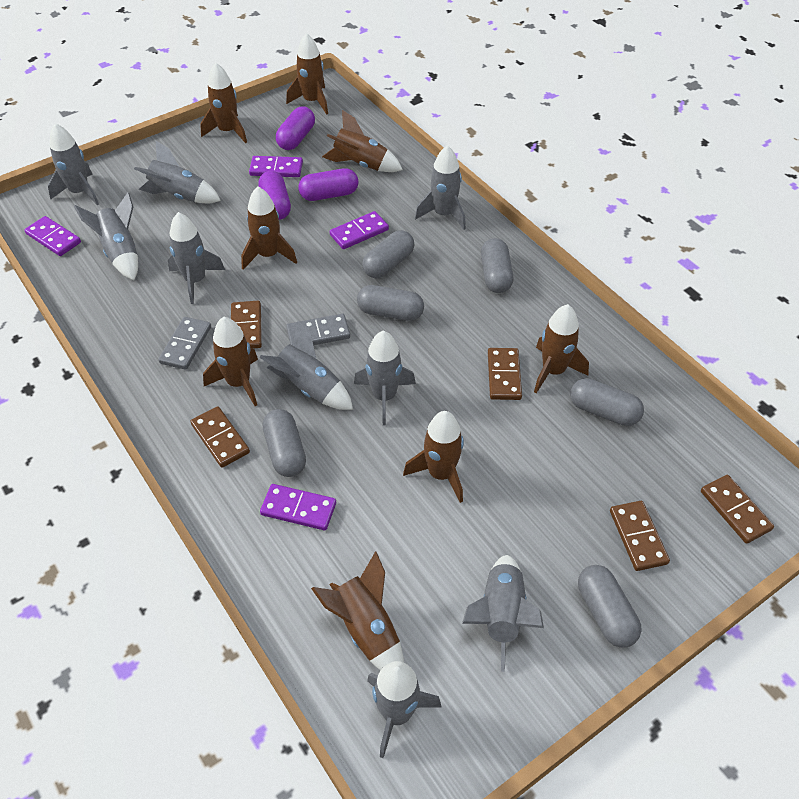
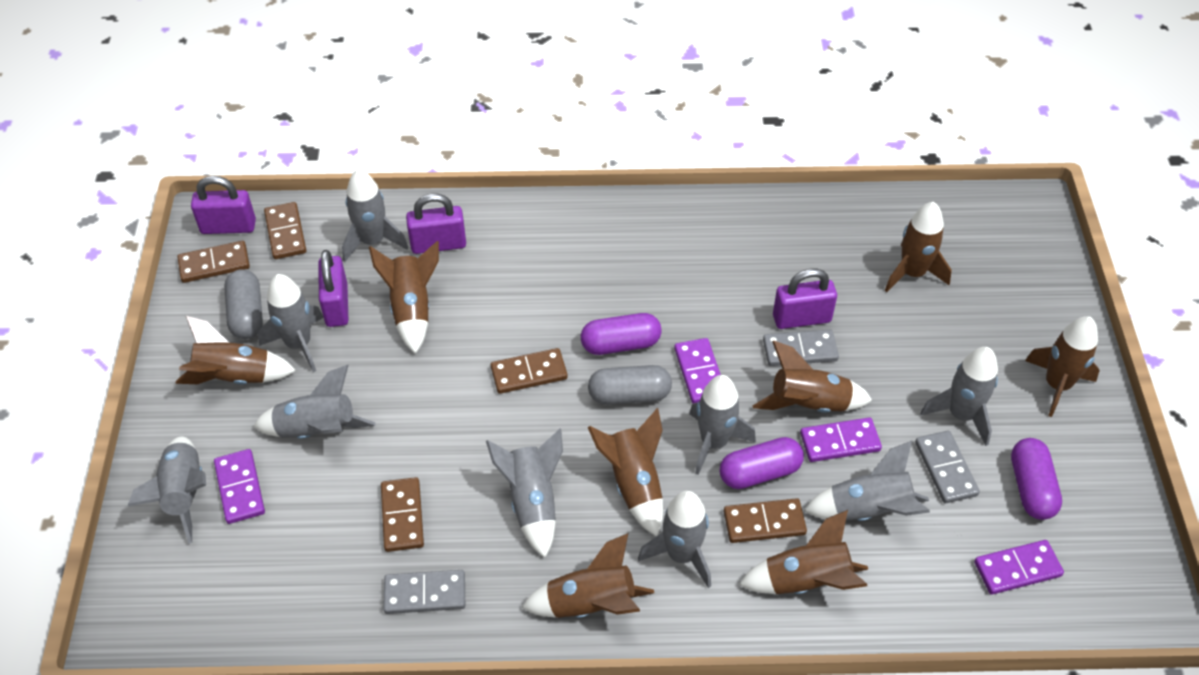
grey capsule: [263,409,306,477] [357,285,424,321] [362,230,414,278] [481,238,513,293] [570,378,644,426] [578,565,642,648] = 6 -> [224,269,263,339] [588,365,672,405] = 2
grey domino: [158,317,211,370] [286,314,350,345] = 2 -> [383,570,465,614] [763,330,839,366] [915,431,980,503] = 3
purple padlock: none = 0 -> [191,176,256,234] [318,250,348,327] [406,194,466,254] [773,269,837,329] = 4

